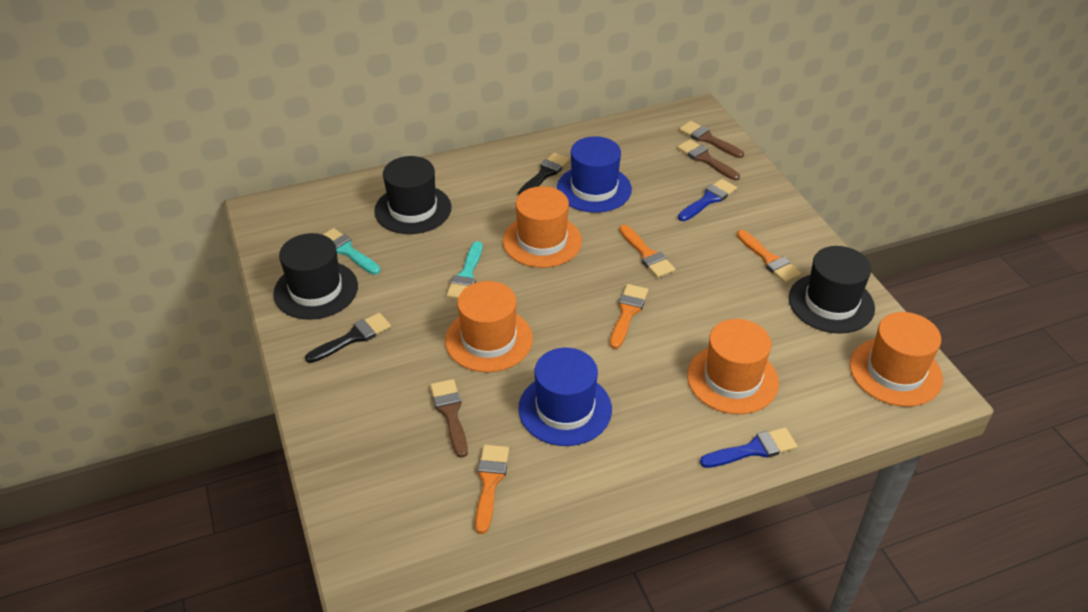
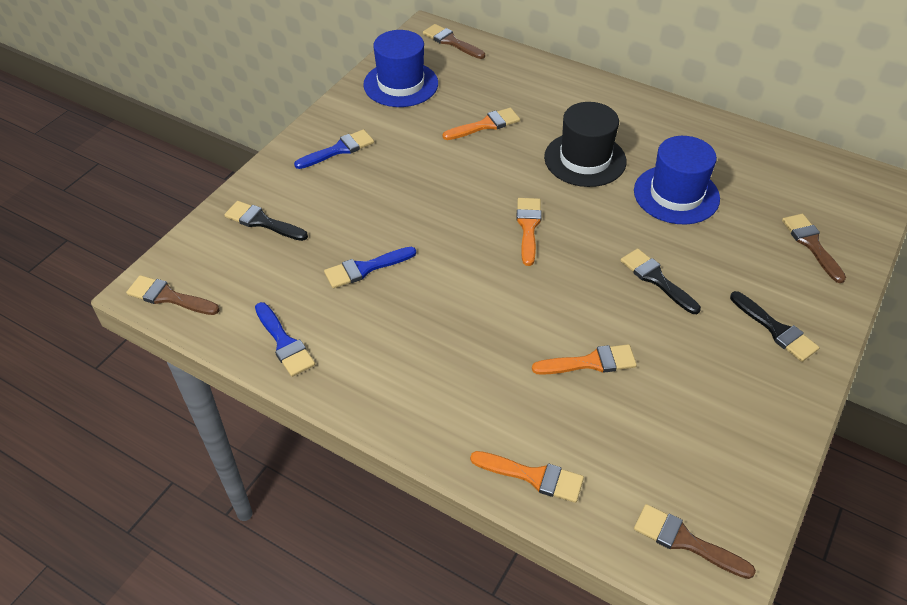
black brush: [305,313,391,363] [518,153,570,196] = 2 -> [224,201,308,241] [620,248,701,314] [730,291,819,362] = 3
black hat: [273,233,358,320] [374,156,451,234] [789,246,875,334] = 3 -> [544,102,626,187] = 1
blue brush: [678,179,737,221] [700,427,797,468] = 2 -> [255,302,315,377] [294,129,374,169] [324,247,416,288] = 3
brown brush: [430,379,468,458] [677,139,740,180] [679,121,744,158] = 3 -> [126,275,220,315] [423,24,485,59] [634,504,756,579] [782,214,846,283] = 4
orange hat: [445,281,533,372] [503,186,582,268] [687,319,779,414] [850,312,943,407] = 4 -> none = 0
turquoise brush: [322,228,380,275] [446,241,483,299] = 2 -> none = 0

